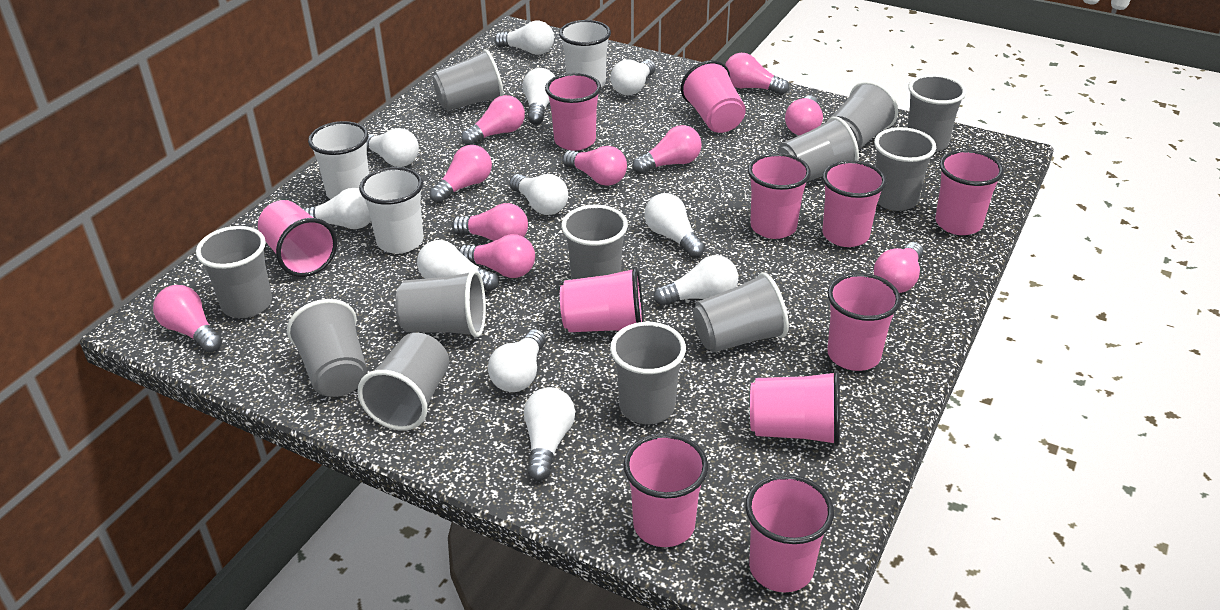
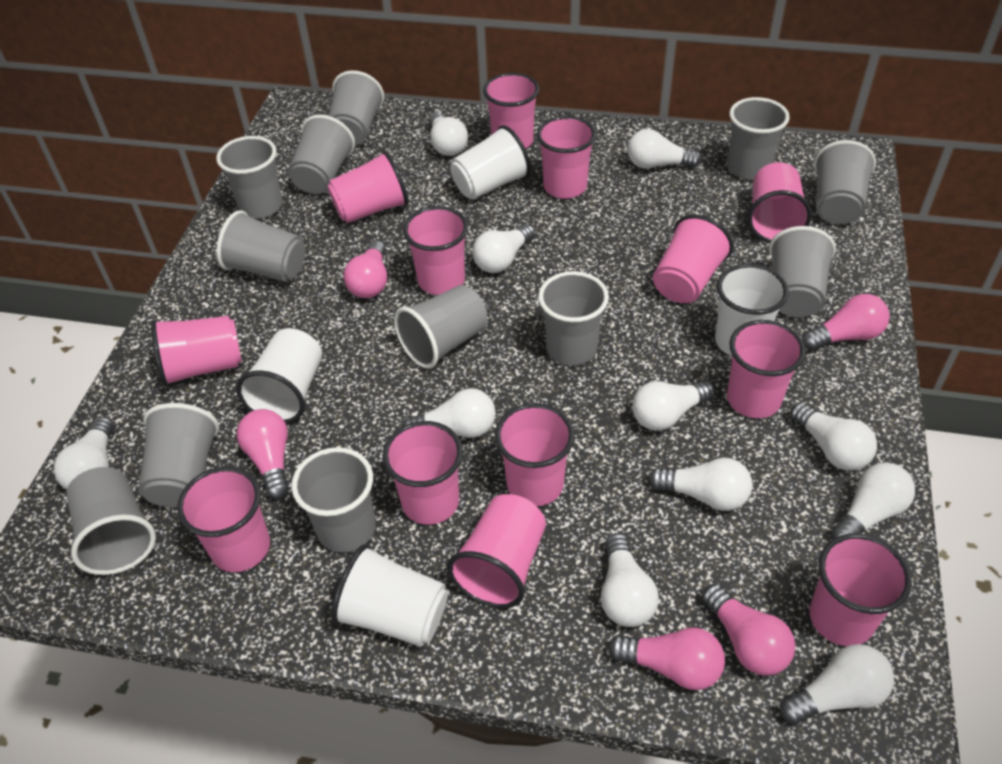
pink cup: [258,200,337,277] [545,73,601,151] [560,266,644,332] [623,433,708,547] [681,60,746,133] [745,474,834,592] [748,153,811,239] [750,370,840,446] [822,160,887,247] [827,273,901,371] [935,149,1004,235] = 11 -> [151,316,242,387] [177,466,270,572] [327,151,409,223] [382,421,463,525] [403,206,468,295] [447,494,546,608] [483,73,539,149] [495,403,574,506] [537,116,596,199] [653,214,733,303] [727,320,806,418] [748,162,812,242] [809,533,912,646] = 13
pink light bulb: [153,285,222,353] [429,145,492,203] [451,203,528,241] [458,234,535,278] [461,95,525,145] [562,146,627,186] [632,125,702,174] [725,53,789,95] [785,96,823,136] [874,242,923,293] = 10 -> [236,409,289,499] [344,240,387,298] [608,627,725,690] [702,584,795,676] [802,294,890,350] = 5
white cup: [308,121,369,199] [359,167,424,254] [559,20,611,87] = 3 -> [236,328,322,423] [331,544,448,647] [450,125,531,200] [715,264,789,356] = 4

